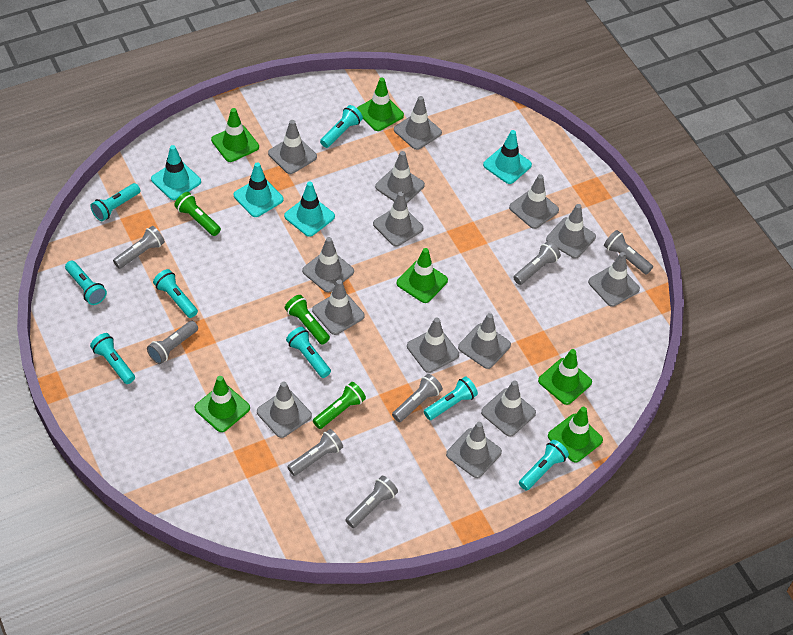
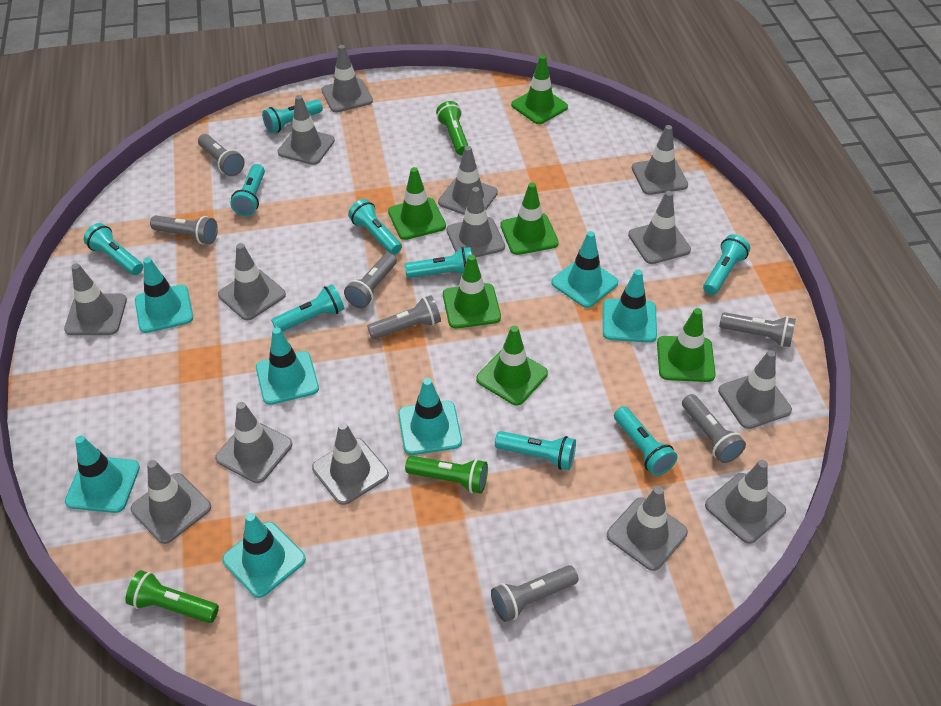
turquoise flashlight: [65,261,107,305] [90,333,135,384] [91,183,140,221] [153,269,198,318] [286,327,331,378] [320,105,363,148] [424,377,478,420] [519,440,569,490] = 8 -> [84,223,143,275] [230,164,265,216] [262,99,323,133] [271,284,344,332] [348,199,402,255] [405,247,472,278] [495,431,576,470] [614,407,678,476] [703,234,750,295] = 9
turquoise traffic cone: [151,145,201,200] [234,162,283,217] [284,182,335,237] [483,130,532,184] = 4 -> [65,436,140,513] [135,258,193,333] [222,513,306,598] [256,327,319,405] [398,378,462,455] [551,231,618,308] [603,269,657,343] = 7

